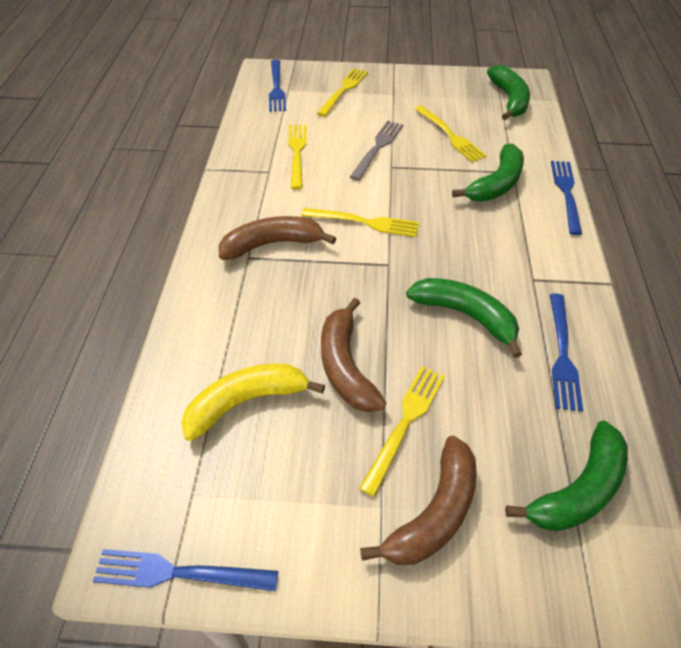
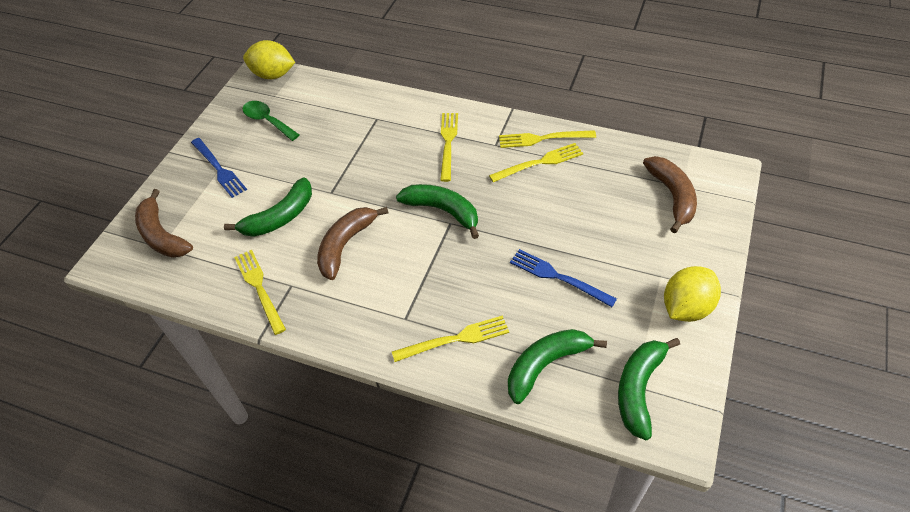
blue fork: [92,549,278,592] [269,60,286,112] [550,294,583,412] [551,161,582,235] = 4 -> [191,138,247,198] [510,249,617,307] = 2
green spoon: none = 0 -> [243,101,299,141] = 1
grey fork: [350,121,403,181] = 1 -> none = 0
yellow banana: [181,363,325,441] = 1 -> none = 0
yellow lemon: none = 0 -> [243,40,295,79] [664,266,721,322] = 2

